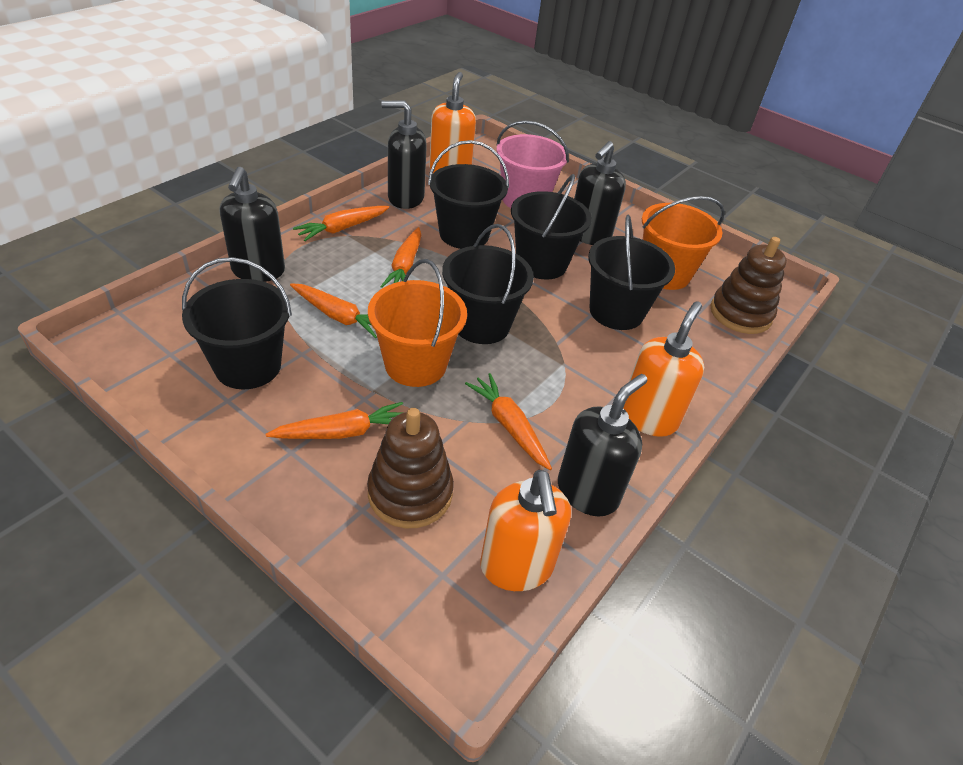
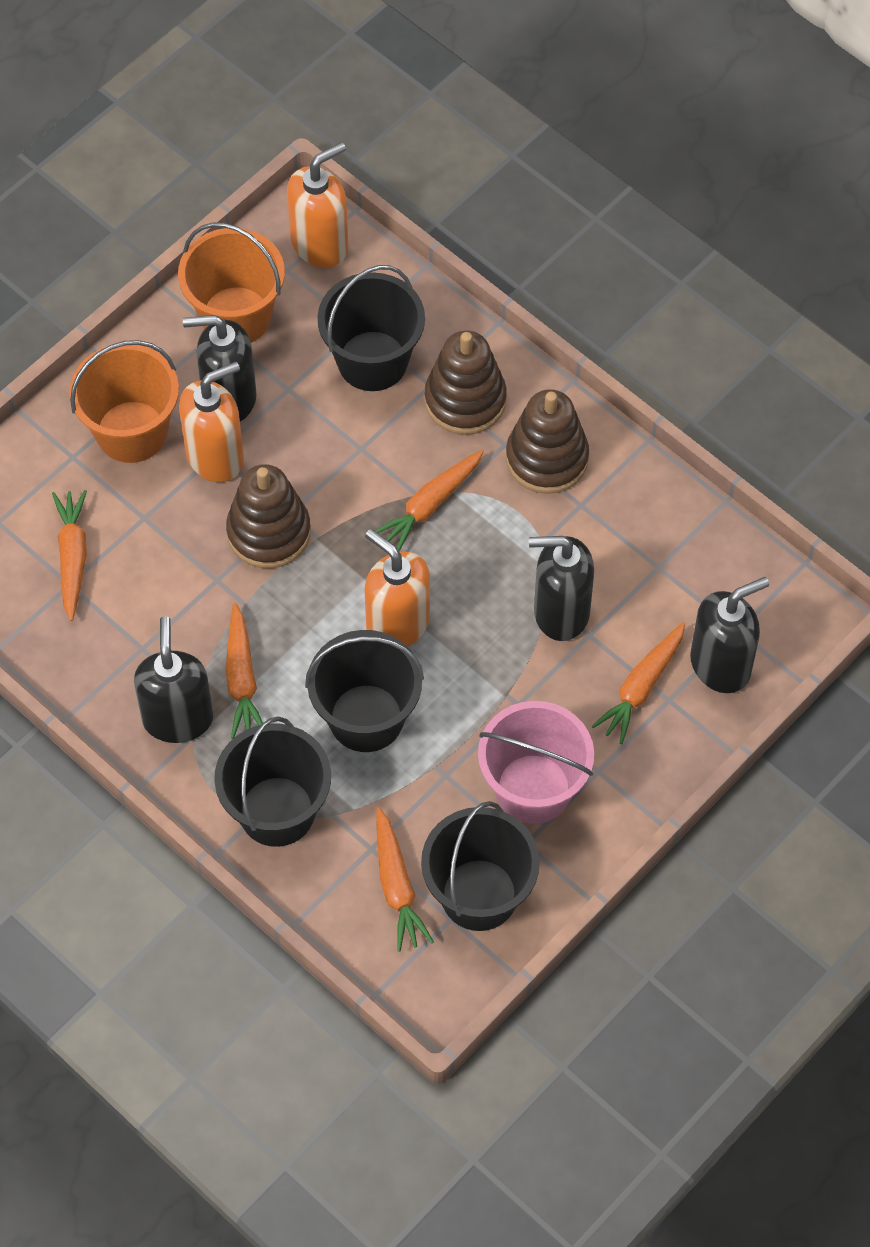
black bucket: [182,257,292,389] [428,140,509,249] [442,224,534,344] [511,174,592,280] [588,215,675,330] = 5 -> [214,716,331,847] [305,630,424,752] [317,265,425,391] [421,801,540,931] = 4
brown stacking toy: [367,408,454,528] [710,237,787,334] = 2 -> [226,464,311,568] [424,330,507,435] [506,389,589,494] = 3

